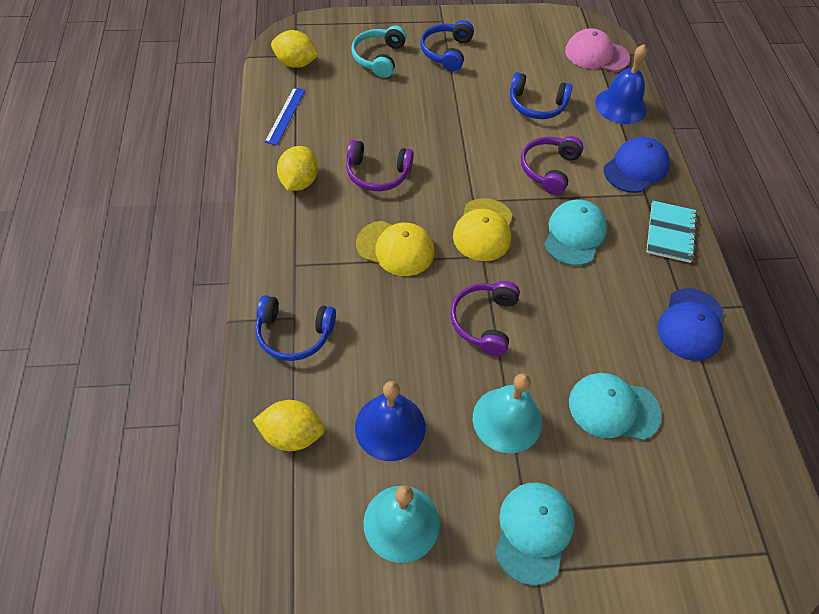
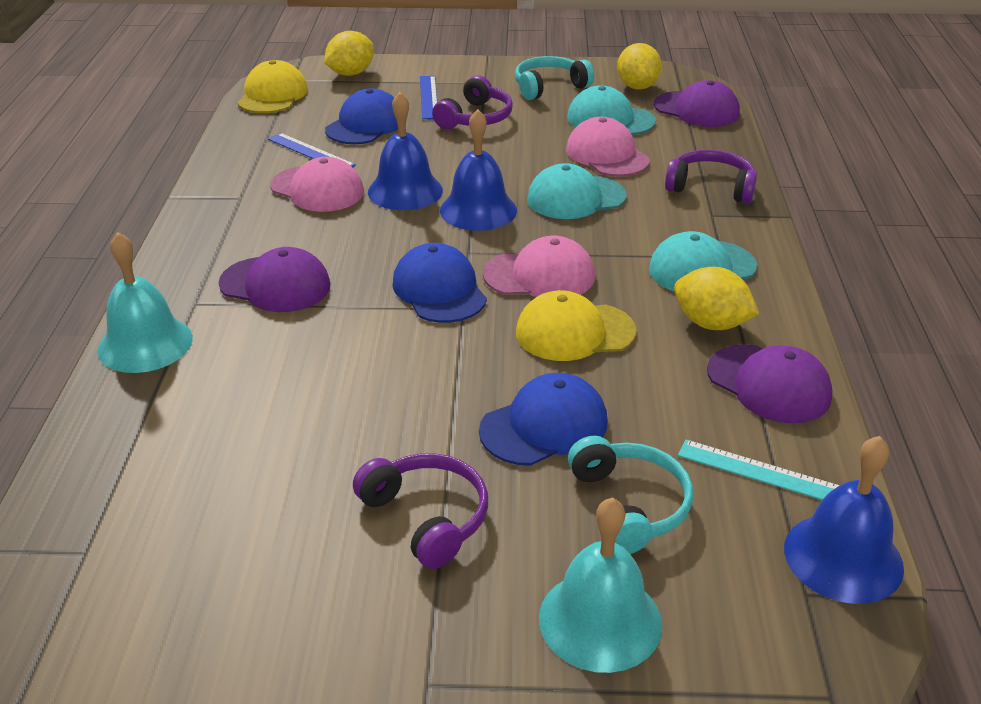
blue bell: [355,381,426,461] [595,44,647,124] = 2 -> [368,92,443,210] [440,109,517,231] [784,436,904,604] = 3
blue cap: [604,137,670,193] [657,288,723,361] = 2 -> [325,88,398,144] [392,243,487,323] [479,373,607,466] = 3
blue headphones: [255,295,336,361] [420,20,474,72] [510,72,573,119] = 3 -> none = 0
blue ruler: [265,87,305,145] = 1 -> [268,133,356,167] [420,76,437,119] = 2
pink cap: [565,29,630,72] = 1 -> [270,157,364,212] [483,235,595,297] [566,117,650,177] = 3
purple cap: none = 0 -> [219,247,330,312] [653,80,740,127] [707,344,832,423] = 3
turquoise headphones: [351,25,407,78] = 1 -> [515,56,594,100] [568,436,693,554] = 2
turquoise notebook: [646,201,697,263] = 1 -> none = 0
turquoise ruler: none = 0 -> [678,440,839,500] = 1

